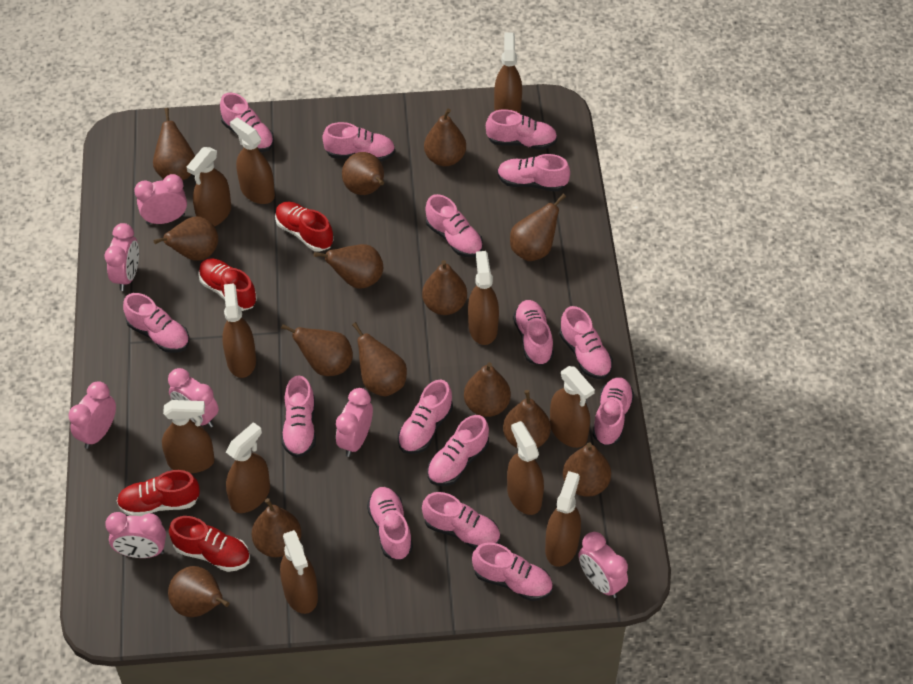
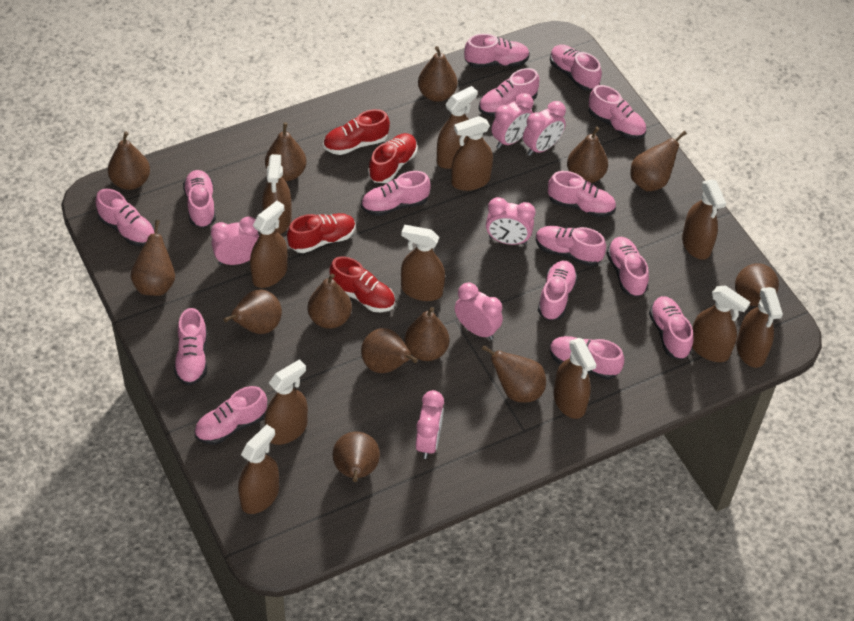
brown pear: [153,108,195,180] [154,217,218,261] [168,566,230,617] [252,498,301,557] [281,324,353,376] [314,244,383,289] [342,152,384,195] [352,322,407,396] [422,260,467,315] [424,108,466,166] [464,362,511,417] [503,390,551,448] [510,194,566,261] [563,442,611,497] = 14 -> [108,132,150,190] [131,220,175,296] [223,289,282,334] [265,122,306,181] [308,274,352,329] [333,432,380,482] [361,328,418,373] [405,307,449,361] [418,46,457,102] [482,345,546,403] [567,127,608,183] [631,131,687,191] [735,263,779,306] = 13
pink clock: [68,381,116,449] [105,223,139,291] [105,512,166,558] [134,174,187,225] [168,368,219,428] [336,388,373,457] [578,532,628,598] = 7 -> [211,217,259,265] [416,390,444,459] [455,283,503,340] [486,197,535,245] [491,93,534,149] [523,101,566,156] = 6

